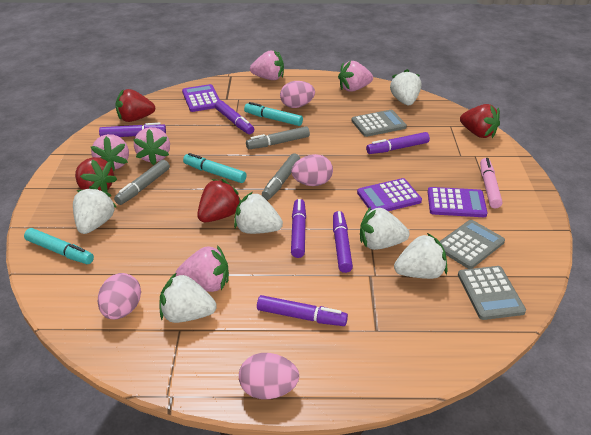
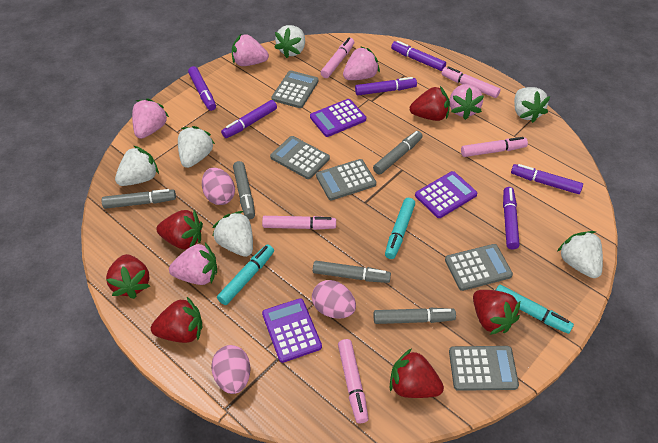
grey calculator: [352,110,407,137] [439,220,505,269] [458,266,526,320] = 3 -> [270,136,330,179] [271,70,319,108] [316,159,376,200] [445,244,513,291] [449,346,519,391] = 5
grey marker: [114,160,170,205] [246,126,310,149] [262,153,300,200] = 3 -> [101,189,176,209] [233,161,255,219] [313,261,391,283] [373,131,423,175] [374,308,456,324] = 5
pink egg: [98,273,141,319] [239,353,299,399] [280,81,315,108] [291,154,333,186] = 4 -> [202,168,235,205] [211,345,250,394] [312,280,356,319] = 3
pink marker: [480,158,502,208] = 1 -> [262,216,336,230] [321,38,354,78] [338,339,368,423] [442,66,501,98] [461,137,528,157] = 5
red strawberry: [75,157,117,192] [115,89,155,122] [197,179,241,222] [460,104,500,138] = 4 -> [106,254,150,299] [151,297,202,343] [156,210,203,249] [390,348,444,398] [410,86,450,121] [473,290,520,335] = 6

